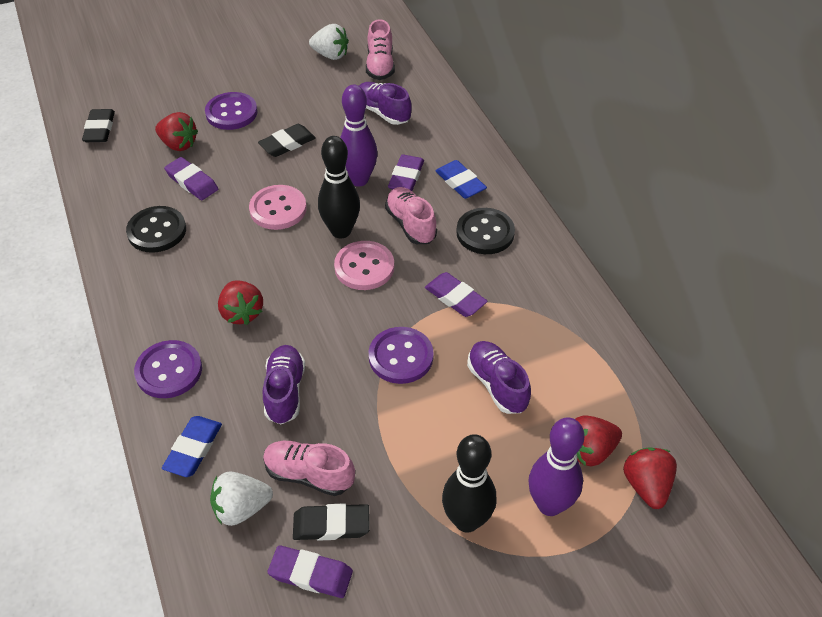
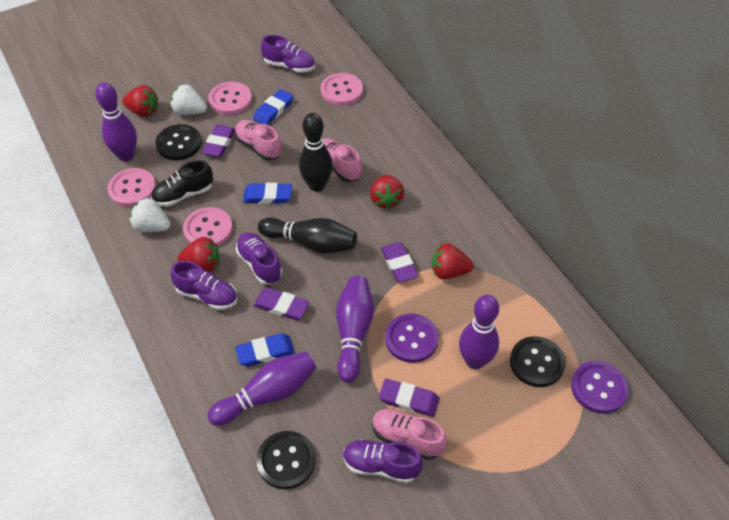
black button: [126,206,186,253] [456,208,515,254] = 2 -> [155,124,201,160] [256,431,316,489] [510,336,566,387] = 3
black eraser: [82,109,115,142] [258,124,316,157] [293,503,370,541] = 3 -> none = 0
black shoe: none = 0 -> [151,160,213,207] = 1
blue eraser: [162,416,222,477] [436,160,487,199] = 2 -> [235,333,295,367] [243,183,292,204] [253,89,293,125] = 3
pink button: [249,185,307,230] [334,241,394,290] = 2 -> [108,168,156,207] [183,207,233,247] [208,82,252,115] [321,73,363,106] = 4
purple bowling pin: [340,85,377,187] [528,418,585,516] = 2 -> [95,82,137,162] [208,352,317,426] [336,276,374,383] [459,295,499,370] = 4
purple button: [134,340,202,398] [205,92,258,130] [369,327,434,384] = 3 -> [385,314,439,363] [571,361,629,414] = 2
purple shoe: [263,345,305,424] [359,82,412,125] [467,341,531,414] = 3 -> [170,261,238,310] [235,232,282,285] [261,35,315,73] [343,439,423,483] = 4

